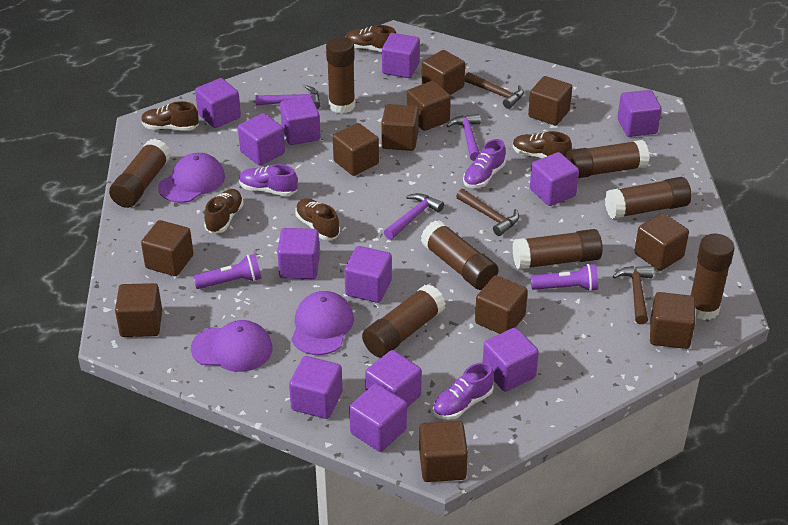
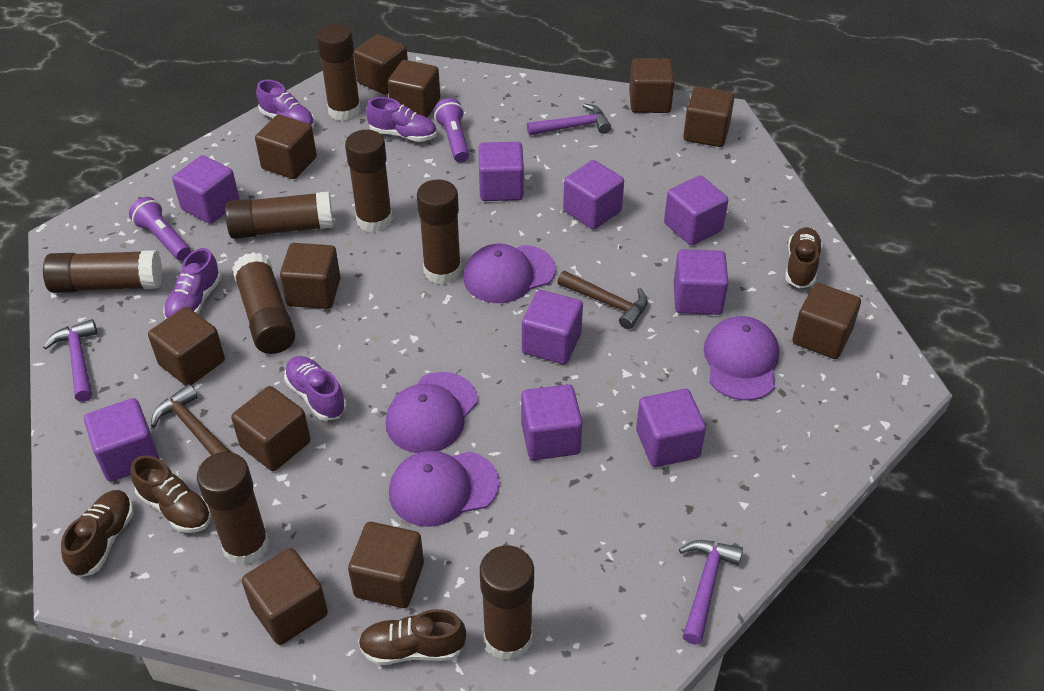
brown hammer: [456,189,519,236] [465,72,524,109] [613,266,653,324] = 3 -> [151,384,231,455] [558,271,648,329] = 2
brown shoe: [141,101,199,131] [204,189,244,234] [295,198,340,240] [346,25,396,52] [513,131,572,158] = 5 -> [61,490,133,578] [130,455,211,533] [358,609,466,665] [785,227,823,288] = 4
purple cap: [158,153,225,203] [191,320,273,372] [291,291,354,355] = 3 -> [386,372,478,453] [389,451,499,527] [464,244,556,303] [703,316,779,401] = 4
purple cube: [195,78,241,128] [238,113,285,165] [277,228,320,279] [280,97,320,145] [289,356,342,419] [344,246,392,303] [349,383,407,452] [365,350,422,407] [382,33,420,78] [483,328,539,392] [530,152,579,206] [618,90,662,137] = 12 -> [84,398,159,482] [172,155,240,224] [478,142,524,201] [521,384,583,460] [522,290,583,364] [563,160,624,229] [636,389,706,467] [664,176,728,245] [674,249,728,315] = 9
purple shoe: [239,164,298,196] [433,362,494,420] [463,139,506,188] = 3 -> [163,248,221,319] [256,80,315,129] [284,356,346,421] [366,97,437,142] = 4

